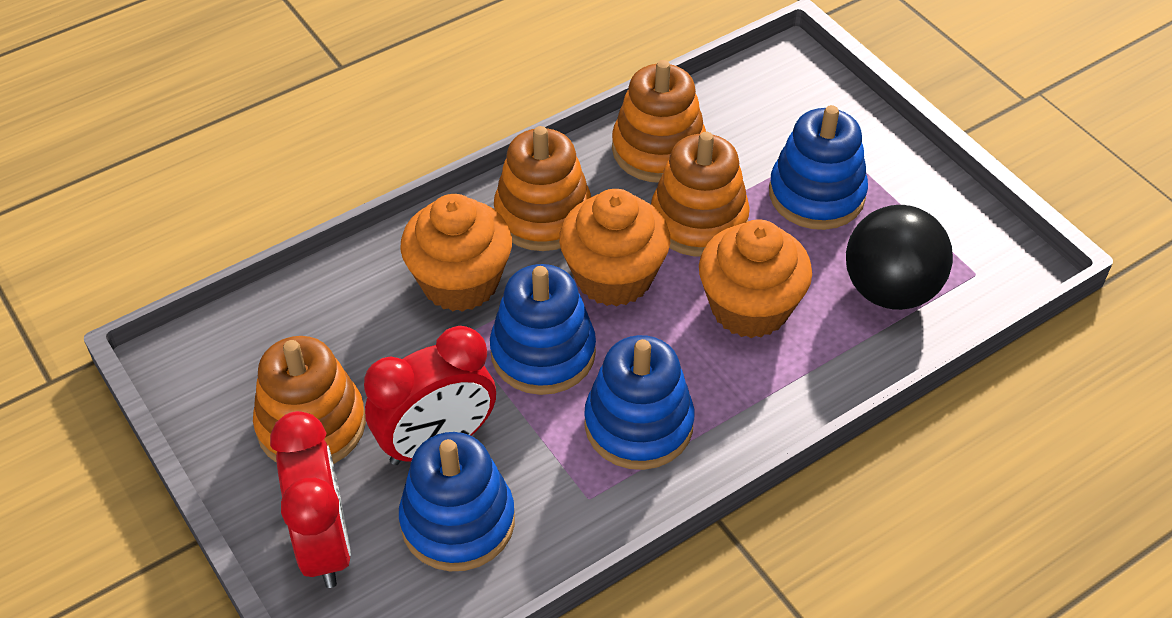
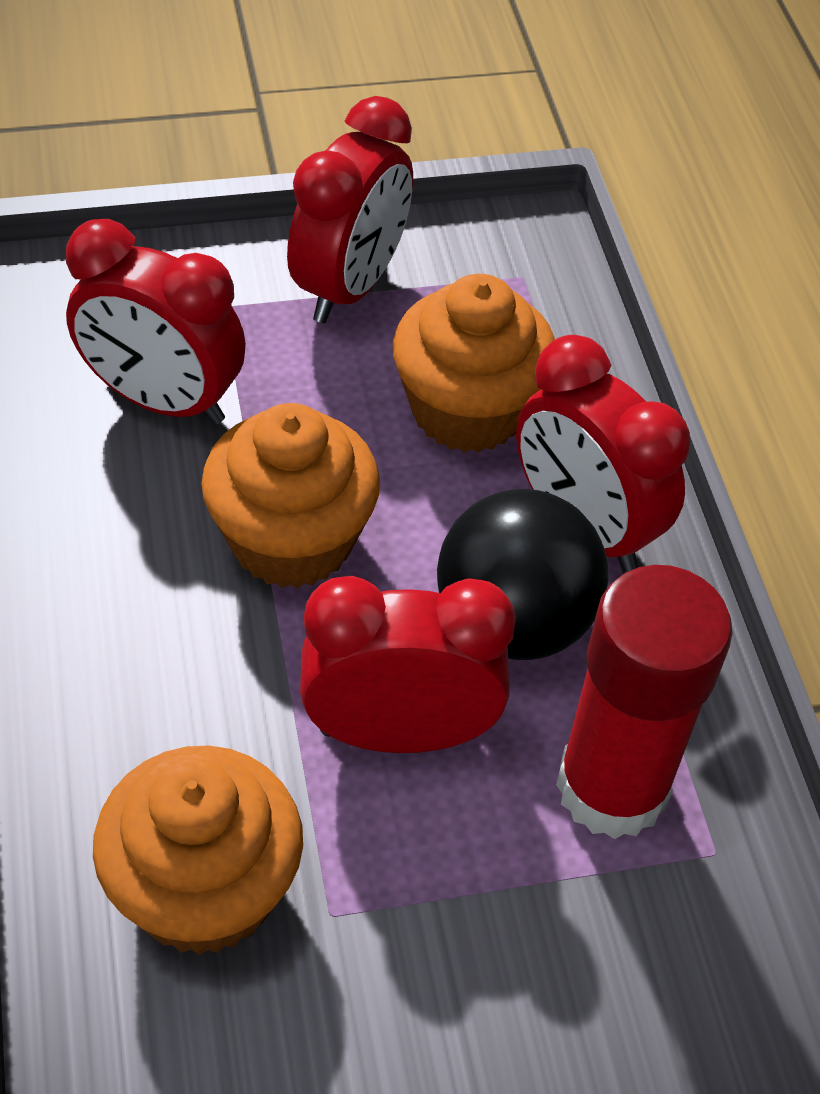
blue stacking toy: [399,432,515,571] [490,264,596,395] [584,335,694,470] [769,105,868,230] = 4 -> none = 0
orange stacking toy: [253,336,366,464] [494,126,591,251] [612,60,706,183] [651,132,750,257] = 4 -> none = 0
red clock: [270,411,351,588] [364,326,496,465] = 2 -> [66,219,246,425] [287,96,413,323] [300,576,516,753] [516,335,690,572] = 4
red glue stick: none = 0 -> [556,565,733,839] = 1

